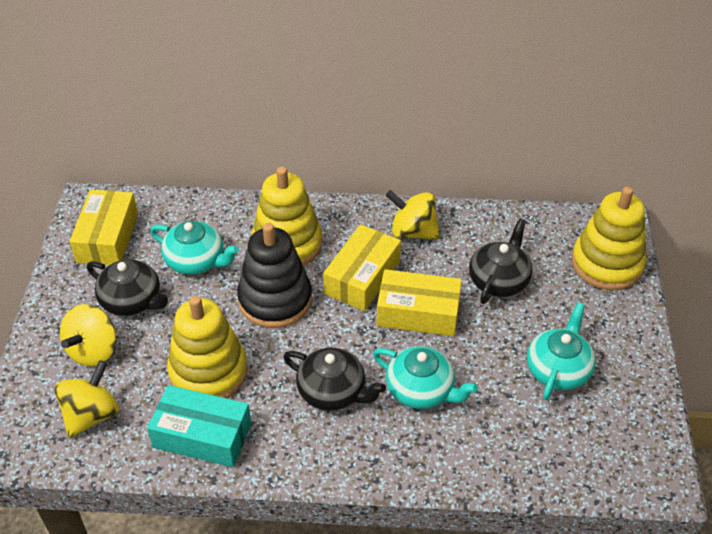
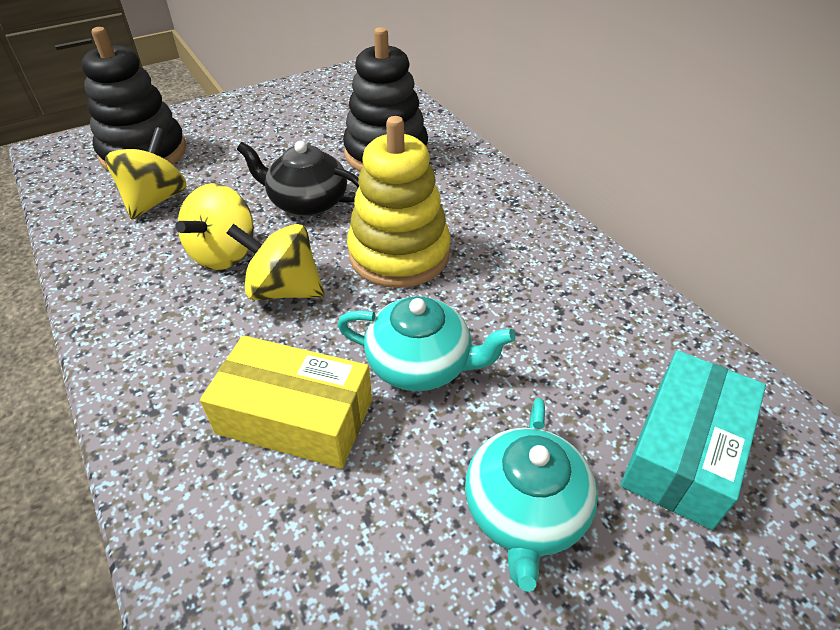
black stacking toy: [237,223,312,328] = 1 -> [81,27,187,171] [343,27,428,171] = 2
black teapot: [87,259,171,316] [283,347,386,411] [469,219,533,304] = 3 -> [237,141,359,216] = 1
turquoise teapot: [150,221,239,275] [373,346,478,409] [527,302,596,400] = 3 -> [337,296,515,391] [465,398,598,592] = 2
yellow box: [69,190,138,265] [323,224,401,311] [377,269,462,336] = 3 -> [200,335,372,469] = 1
yellow stacking toy: [167,296,248,398] [251,167,322,266] [572,186,647,291] = 3 -> [347,116,451,288] = 1

